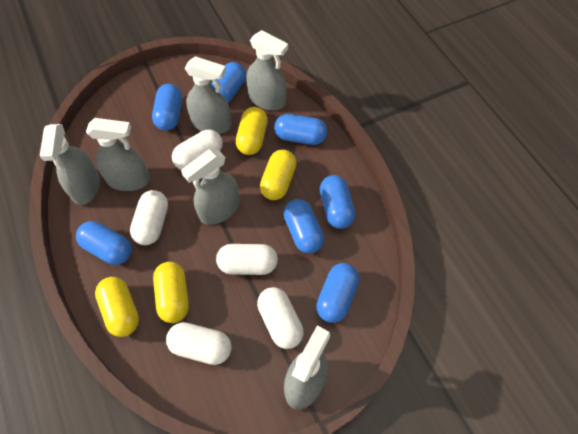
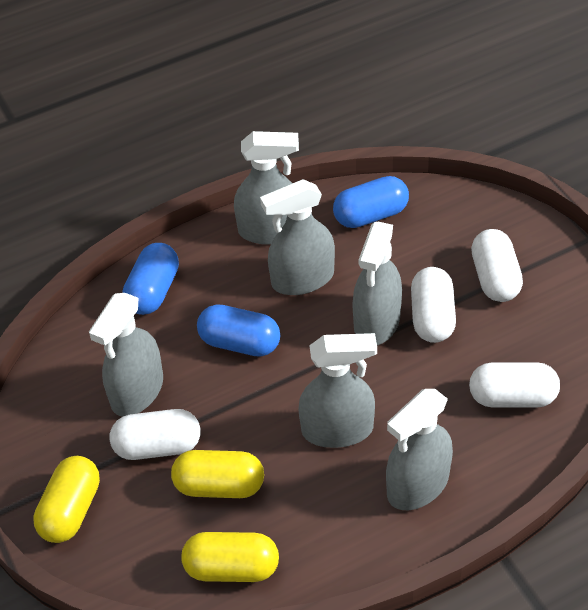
blue capsule: [76,221,132,265] [152,84,182,131] [211,62,246,103] [274,114,327,145] [283,199,324,254] [316,263,359,323] [320,175,355,229] = 7 -> [122,243,179,315] [197,304,280,357] [333,176,409,228] = 3
white capsule: [130,190,168,245] [166,322,232,365] [172,130,223,170] [216,244,278,275] [257,287,304,349] = 5 -> [110,409,201,460] [411,267,456,343] [469,362,560,408] [471,229,523,302] = 4
yellow capsule: [95,277,139,337] [153,262,189,323] [236,107,268,155] [260,149,296,200] = 4 -> [33,456,100,543] [171,450,264,498] [181,532,279,582] = 3

